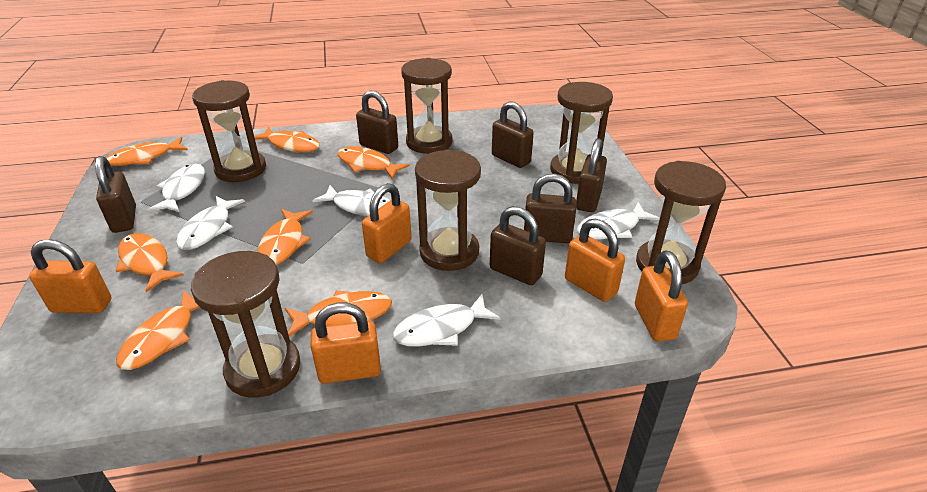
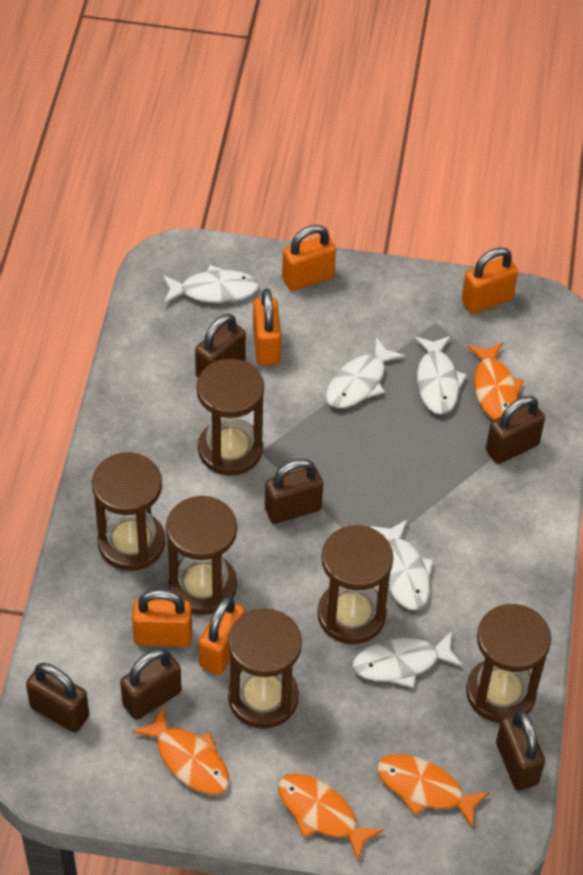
orange fish: [106,137,188,166] [116,233,184,292] [116,291,200,370] [254,126,320,152] [258,209,313,265] [285,290,392,337] [337,146,409,179] = 7 -> [132,706,229,794] [278,773,384,861] [377,755,490,828] [467,342,524,420] = 4

